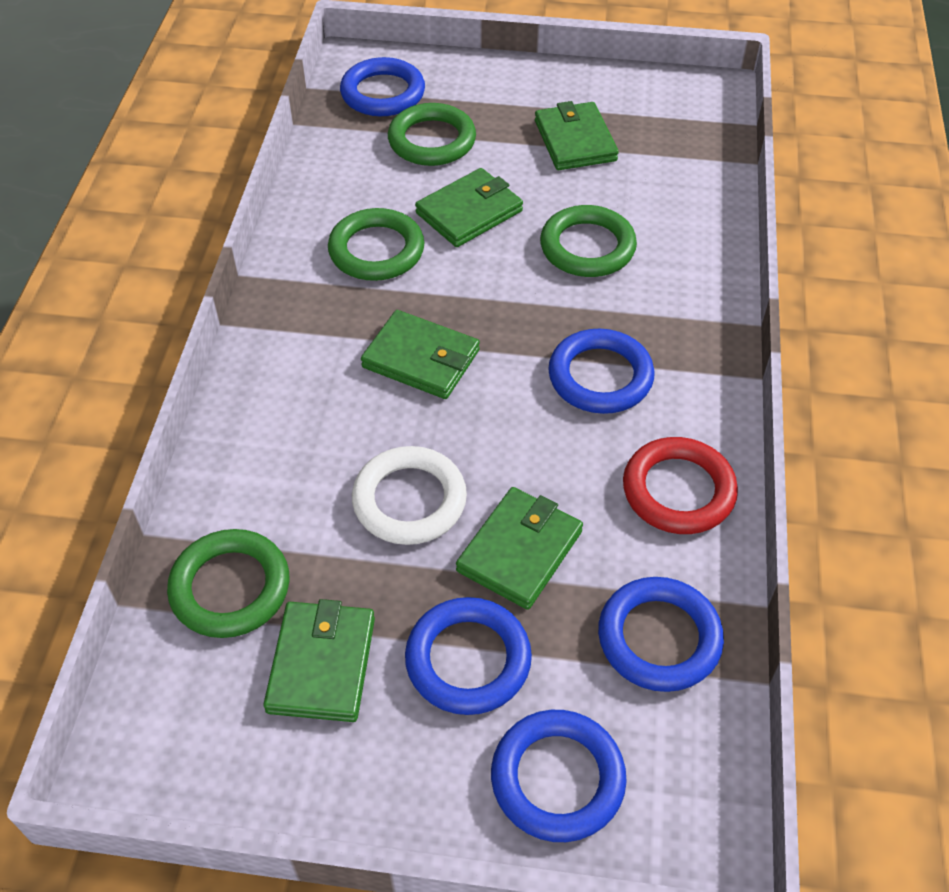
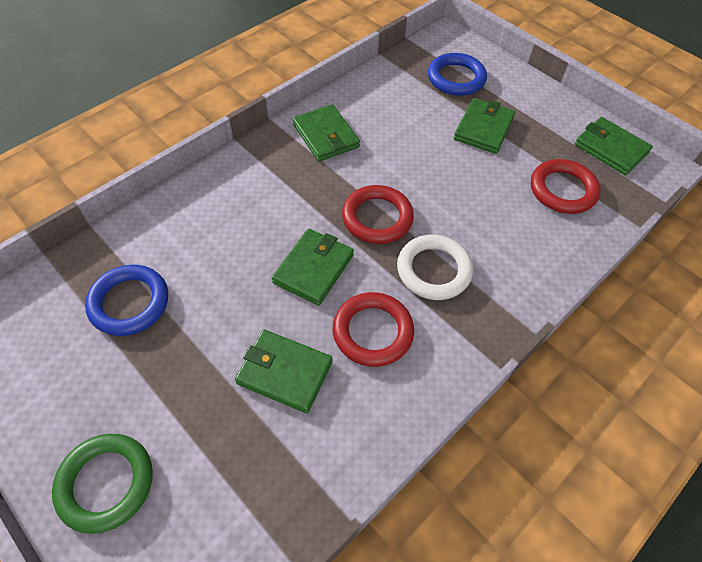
blue ring: [340,57,425,116] [405,597,532,715] [491,710,627,842] [548,329,655,414] [598,577,724,692] = 5 -> [85,265,168,336] [428,53,487,96] = 2
green ring: [167,529,289,638] [328,208,425,281] [388,103,476,166] [540,205,637,277] = 4 -> [52,434,153,534] = 1
red ring: [623,437,738,534] = 1 -> [333,292,414,367] [342,185,414,244] [531,159,601,214] = 3

